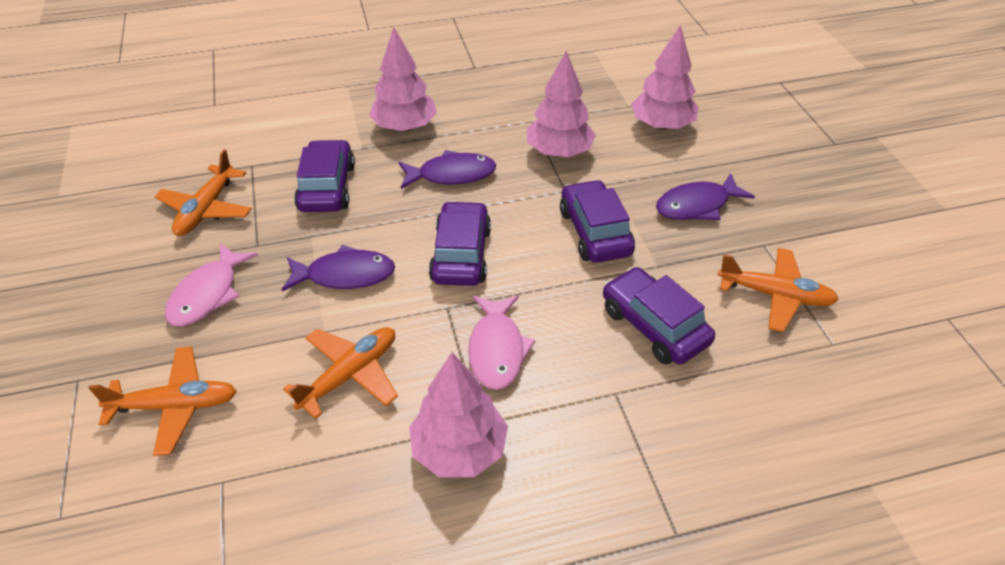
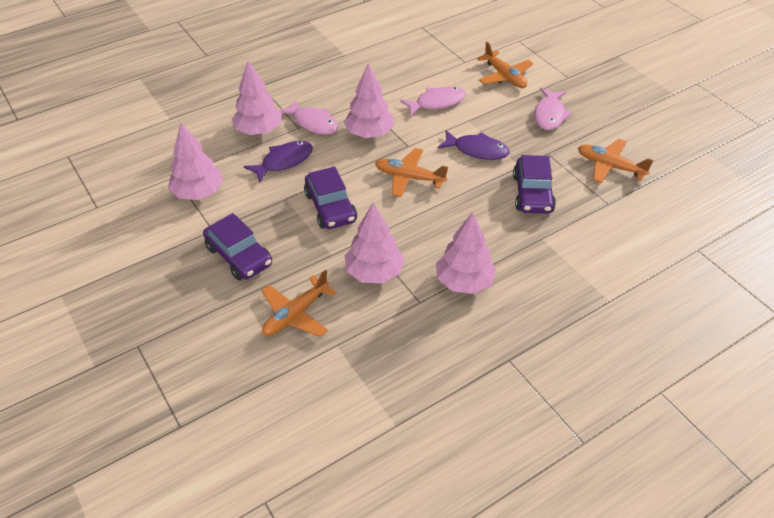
pink fish: [165,243,258,326] [468,295,536,390] = 2 -> [279,99,338,135] [400,87,466,117] [534,88,572,130] = 3
pink tree: [369,27,437,132] [409,352,508,477] [527,51,596,157] [631,25,698,130] = 4 -> [168,123,224,200] [231,61,282,135] [344,64,394,138] [345,203,404,283] [436,212,496,294] = 5
purple car: [294,139,355,212] [429,201,491,286] [560,180,635,263] [603,267,715,364] = 4 -> [203,213,272,280] [304,167,357,229] [513,155,556,214] = 3
purple fish: [282,245,395,292] [399,150,496,189] [656,173,755,220] = 3 -> [244,141,313,183] [437,130,510,160] = 2

